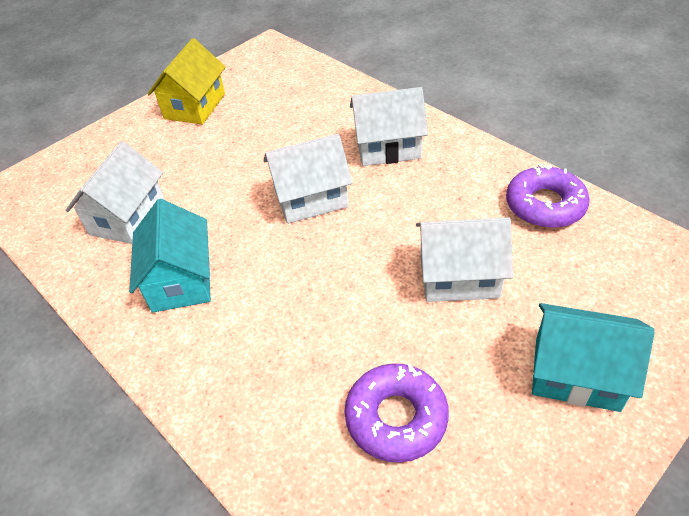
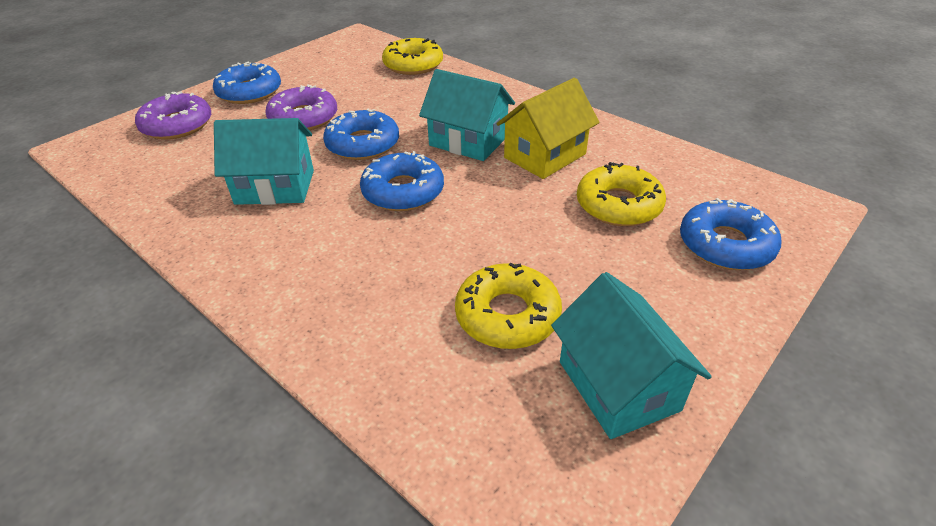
blue donut: none = 0 -> [213,62,281,104] [323,109,399,160] [360,151,444,211] [680,198,782,270] = 4
turquoise house: [129,199,211,313] [532,303,655,412] = 2 -> [214,118,314,205] [419,69,515,161] [551,272,712,439] = 3
white house: [65,141,165,244] [264,134,353,224] [350,87,428,166] [416,217,513,302] = 4 -> none = 0
yellow donut: none = 0 -> [382,38,443,75] [455,263,562,349] [577,162,666,226] = 3

